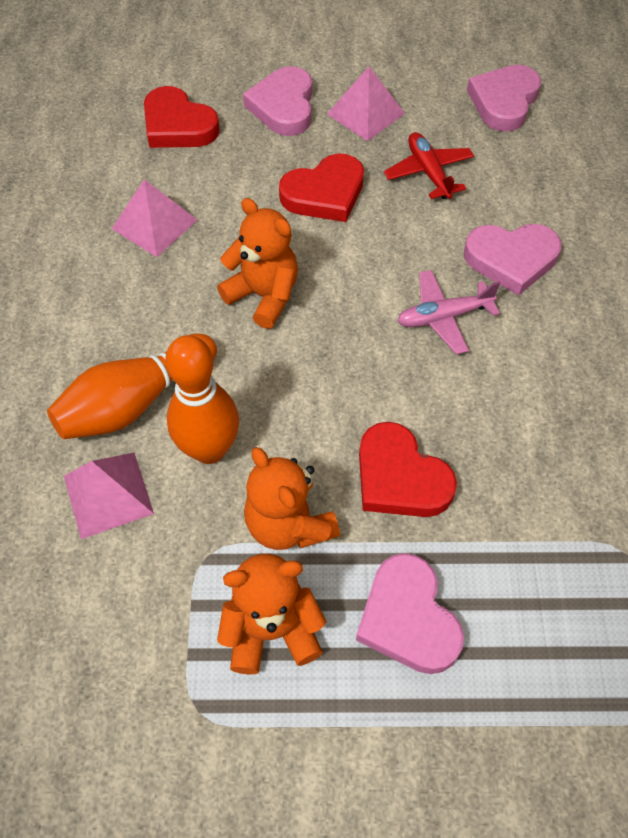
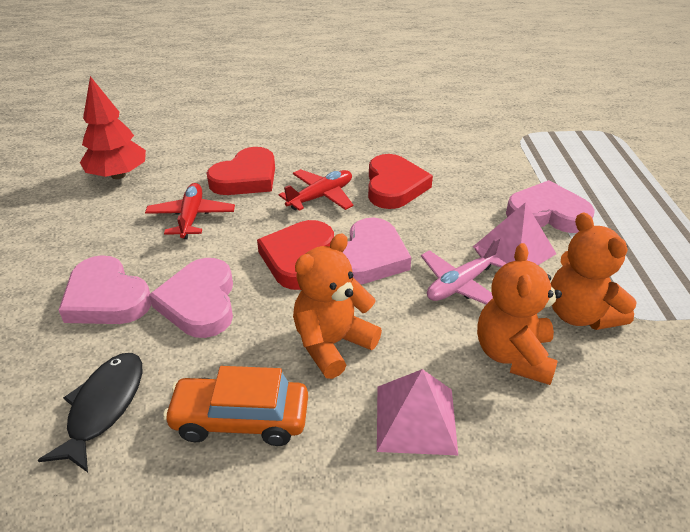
black fish: none = 0 -> [37,353,142,472] = 1
orange bowling pin: [47,334,217,439] [165,335,239,464] = 2 -> none = 0
orange car: none = 0 -> [163,366,308,446] = 1
pink pyramid: [64,453,154,539] [112,179,197,257] [327,66,405,141] = 3 -> [377,369,458,455] [473,202,556,265] = 2
red plane: [384,132,474,199] = 1 -> [145,183,235,239] [279,169,354,211] = 2
red tree: none = 0 -> [80,76,146,179] = 1

